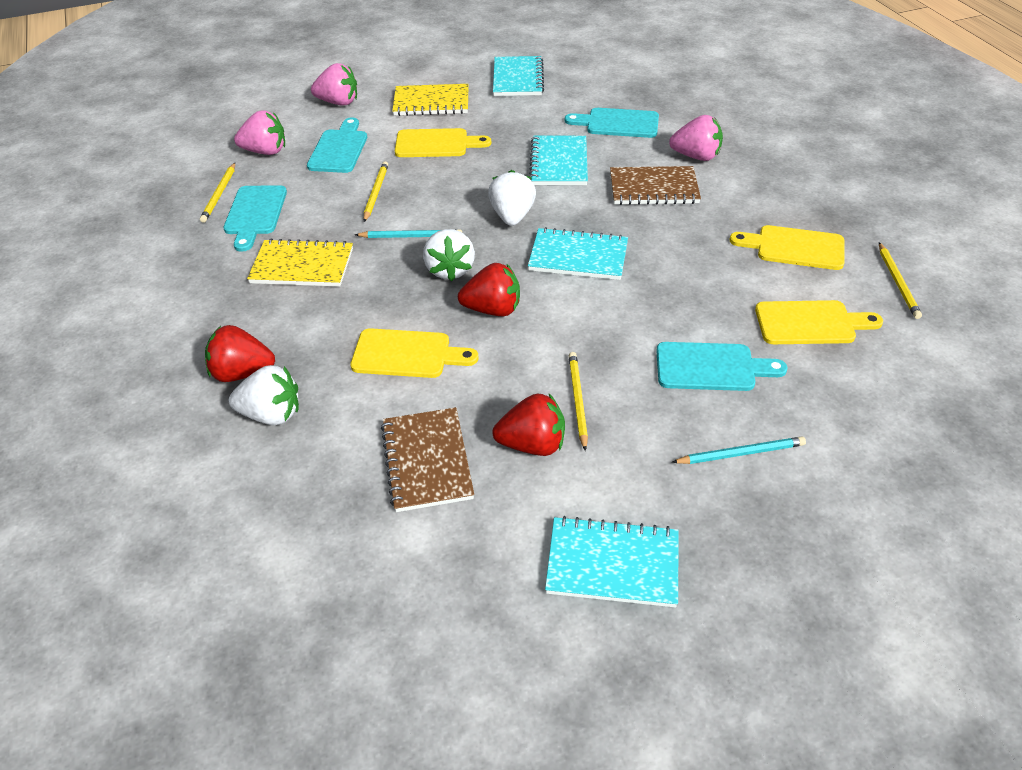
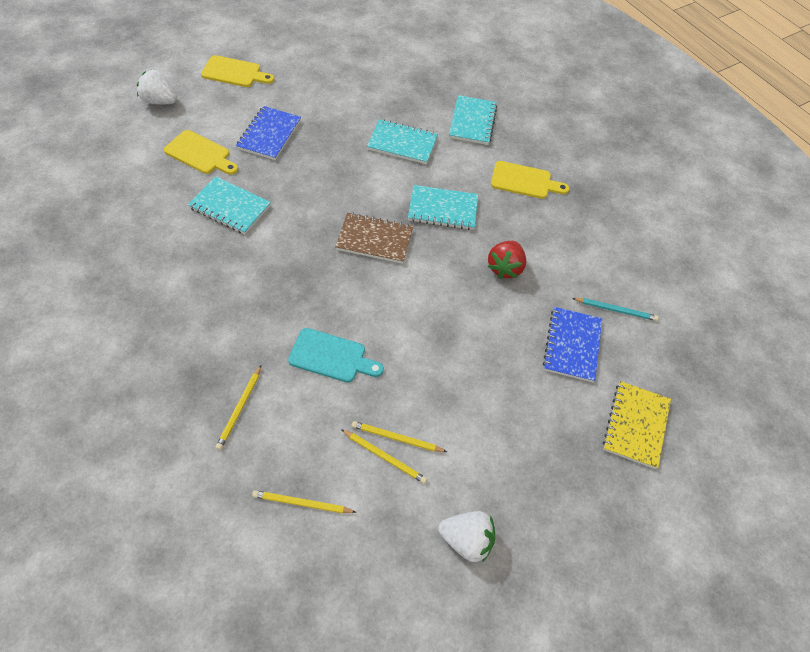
blue notebook: none = 0 -> [236,106,301,160] [543,307,602,382] = 2
brown notebook: [381,407,474,512] [610,166,701,205] = 2 -> [335,212,413,264] = 1
pink strawberry: [234,110,285,155] [311,63,357,106] [669,115,723,161] = 3 -> none = 0
red strawberry: [205,325,275,382] [458,263,520,316] [492,393,565,456] = 3 -> [488,241,526,279] = 1
turquoise cutting board: [224,185,287,252] [307,117,367,173] [565,108,659,138] [656,342,787,391] = 4 -> [288,328,384,383] = 1
turquoise pencil: [355,229,462,238] [672,437,806,464] = 2 -> [572,298,659,321] = 1
white strawberry: [229,365,299,425] [423,229,475,281] [488,170,536,226] = 3 -> [137,70,177,105] [438,511,495,563] = 2
yellow cutting board: [351,328,479,378] [395,128,491,157] [729,225,845,270] [755,300,883,344] = 4 -> [164,130,238,175] [201,55,274,87] [491,161,569,199] = 3
yellow notebook: [247,239,353,287] [392,84,469,116] = 2 -> [603,381,671,469] = 1

